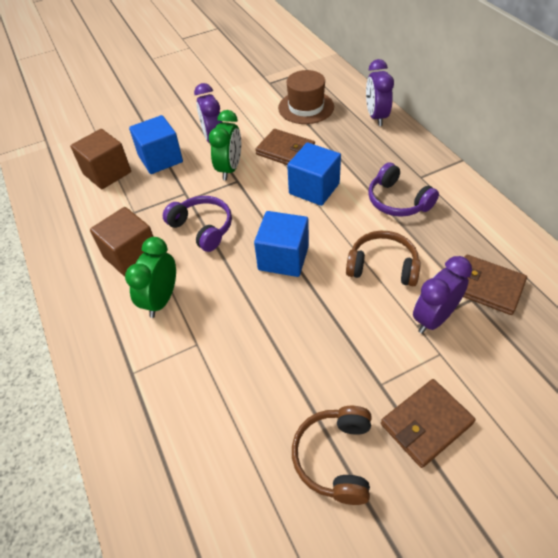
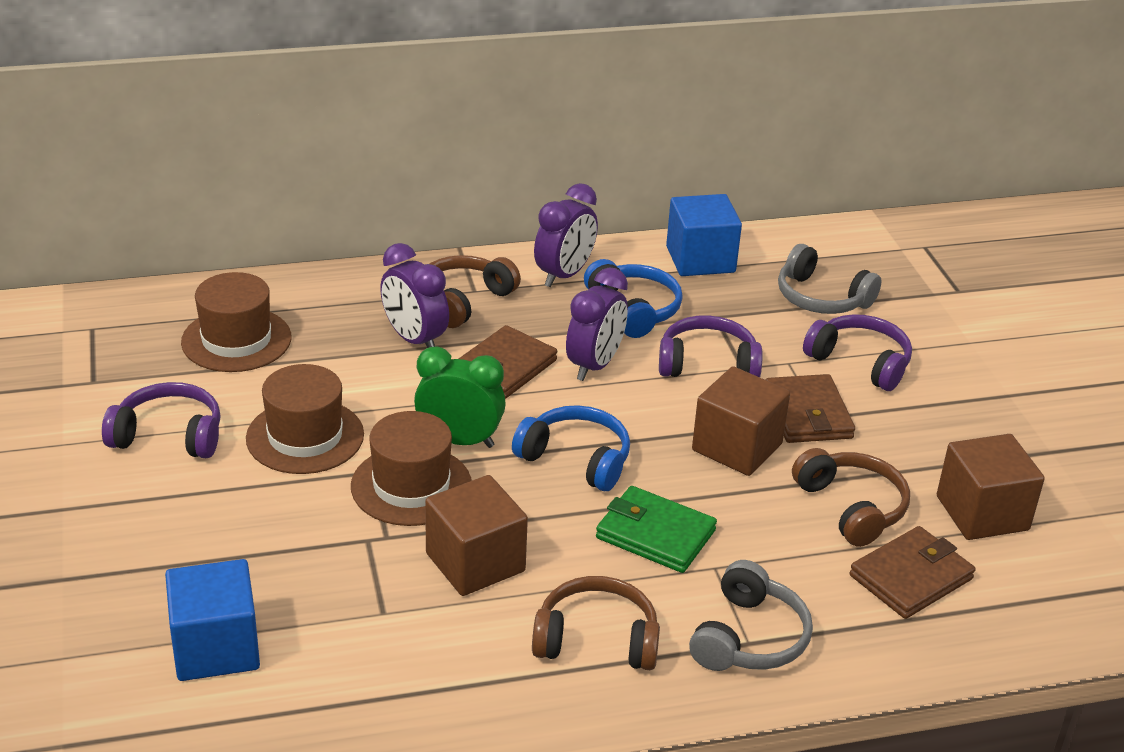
blue cube: [129,115,183,174] [254,211,309,277] [287,143,341,206] = 3 -> [165,559,260,681] [666,194,742,276] = 2
blue headphones: none = 0 -> [512,405,630,491] [584,259,683,338] = 2
brown cube: [70,129,131,189] [90,207,154,277] = 2 -> [425,475,528,596] [692,366,790,476] [937,434,1045,540] = 3
brown hat: [278,70,334,124] = 1 -> [181,272,291,372] [246,364,364,474] [351,411,472,526] = 3
brown headphones: [292,406,371,505] [346,231,421,286] = 2 -> [430,255,521,328] [532,576,660,670] [792,448,910,547] = 3
green clock: [125,237,176,318] [209,110,241,180] = 2 -> [414,346,506,448] = 1
green wallet: none = 0 -> [596,486,717,573] = 1
grey headphones: none = 0 -> [689,560,813,671] [778,244,881,314] = 2
purple headphones: [163,196,232,252] [368,162,439,217] = 2 -> [102,382,221,458] [659,315,762,377] [803,314,912,391] = 3

